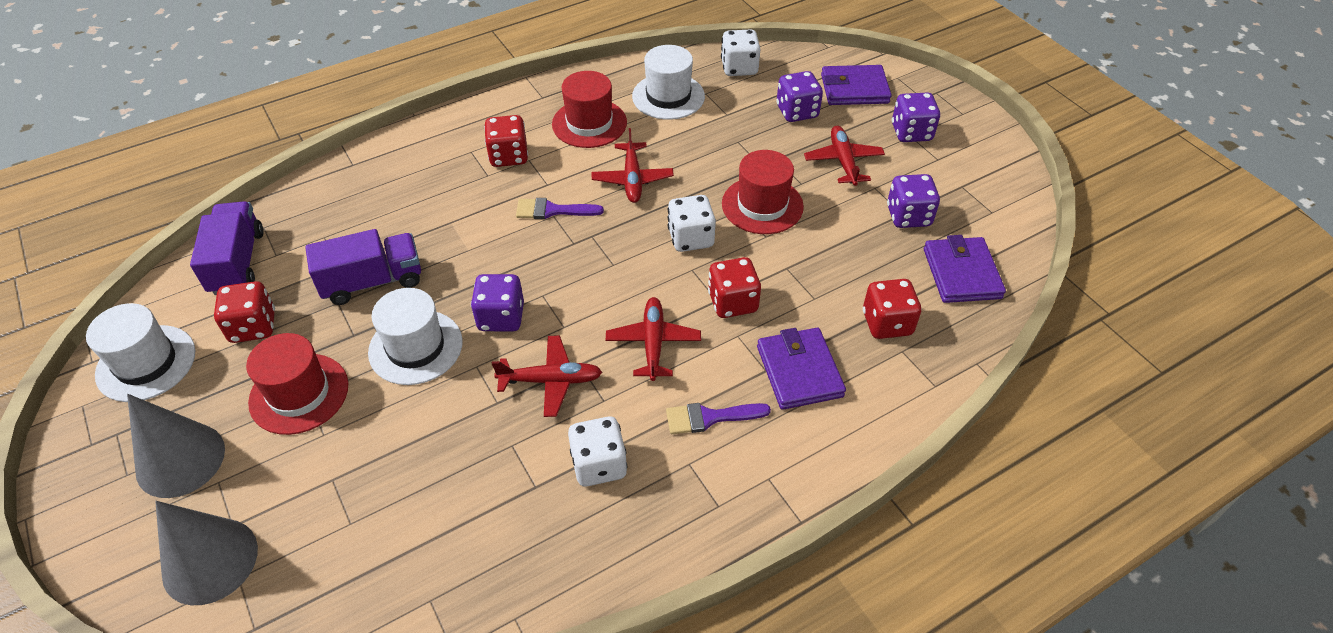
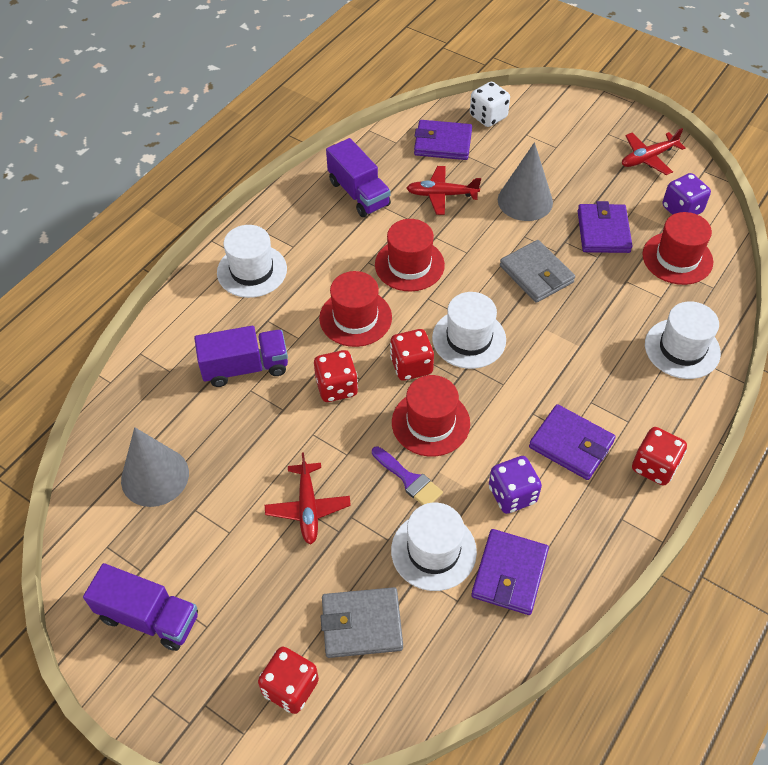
grey wallet: none = 0 -> [321,587,403,658] [500,240,575,303] = 2
purple brush: [516,198,604,219] [666,403,771,434] = 2 -> [372,446,443,505] = 1
purple dice: [471,274,524,331] [776,71,823,122] [887,174,940,228] [892,92,940,142] = 4 -> [489,456,542,514] [662,173,711,215] = 2
purple truck: [190,201,263,295] [305,229,421,305] = 2 -> [83,563,198,651] [194,326,288,387] [326,138,391,217] = 3
purple wallet: [757,328,846,410] [821,65,892,105] [924,235,1006,303] = 3 -> [414,120,472,160] [471,529,549,615] [529,404,616,480] [578,201,632,253] = 4
red hat: [246,333,349,435] [552,71,627,148] [722,150,804,234] = 3 -> [319,271,392,347] [375,219,445,292] [392,375,470,457] [642,212,713,285] = 4
red plane: [492,335,602,417] [591,128,674,203] [606,297,701,381] [804,126,885,186] = 4 -> [265,452,351,545] [407,166,481,215] [622,128,686,175] = 3
white dice: [568,416,627,486] [668,195,716,252] [721,29,760,76] = 3 -> [470,82,510,127] = 1
white hat: [86,303,195,402] [368,288,463,385] [632,45,705,120] = 3 -> [217,225,287,298] [391,503,477,591] [432,292,506,369] [645,301,721,379] = 4

